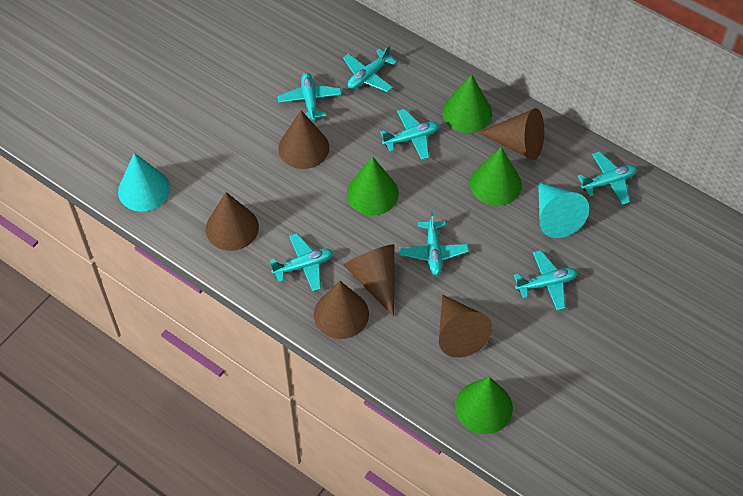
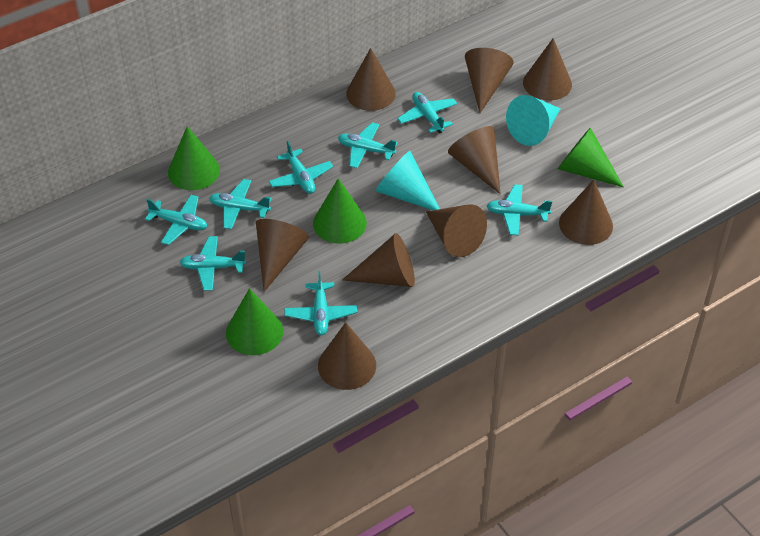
brown cone: [206,192,259,251] [278,110,329,169] [314,281,369,339] [344,244,394,317] [439,295,493,357] [478,108,544,160] = 6 -> [256,219,309,292] [318,322,376,390] [342,233,415,287] [346,48,396,111] [426,204,487,257] [448,126,501,194] [465,48,514,113] [523,38,572,101] [559,180,613,245] = 9
turquoise plane: [270,233,333,291] [278,73,342,121] [343,45,397,92] [380,109,439,160] [400,212,469,275] [514,250,577,310] [578,151,637,205] = 7 -> [145,195,207,245] [180,236,246,291] [209,179,272,230] [269,141,333,194] [284,271,357,335] [338,122,398,168] [397,92,457,133] [487,184,552,236] = 8

